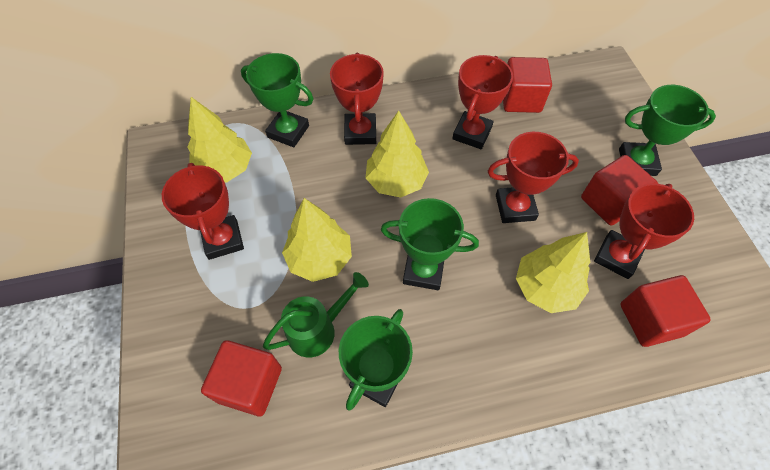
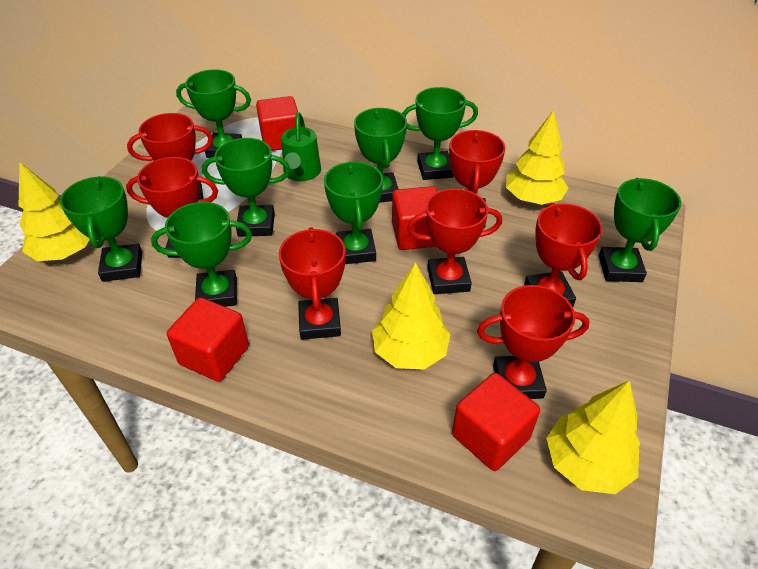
green trophy: [241,53,313,147] [339,309,413,411] [381,198,479,290] [619,85,716,176] = 4 -> [60,176,142,282] [151,202,252,307] [176,69,251,158] [202,138,290,237] [324,161,383,264] [354,108,407,203] [402,87,478,180] [599,178,681,282] = 8
red trophy: [162,163,244,260] [330,53,384,145] [452,55,513,149] [488,132,579,223] [594,183,694,279] = 5 -> [126,157,218,258] [127,113,213,199] [279,227,346,340] [407,189,502,294] [449,130,505,228] [477,285,590,399] [524,203,603,307] = 7

